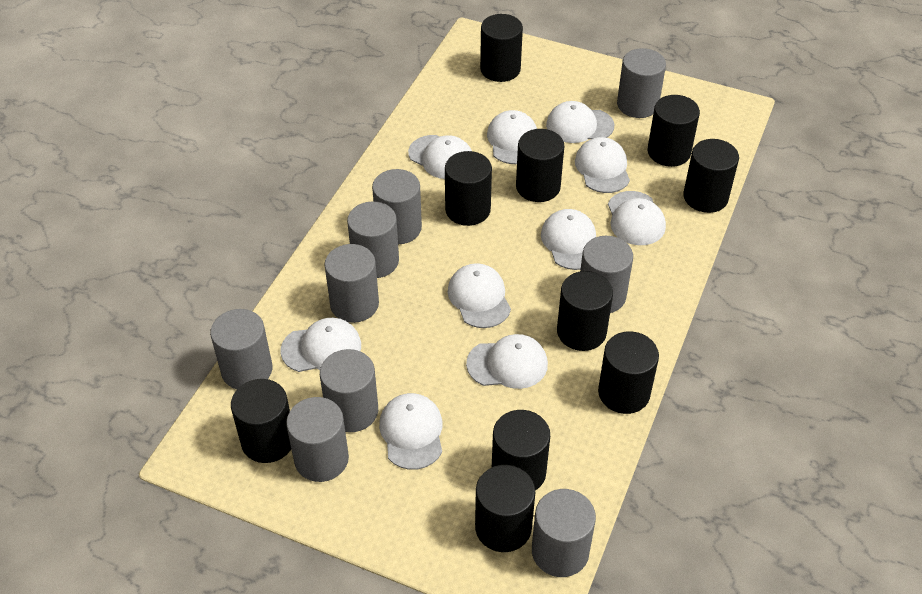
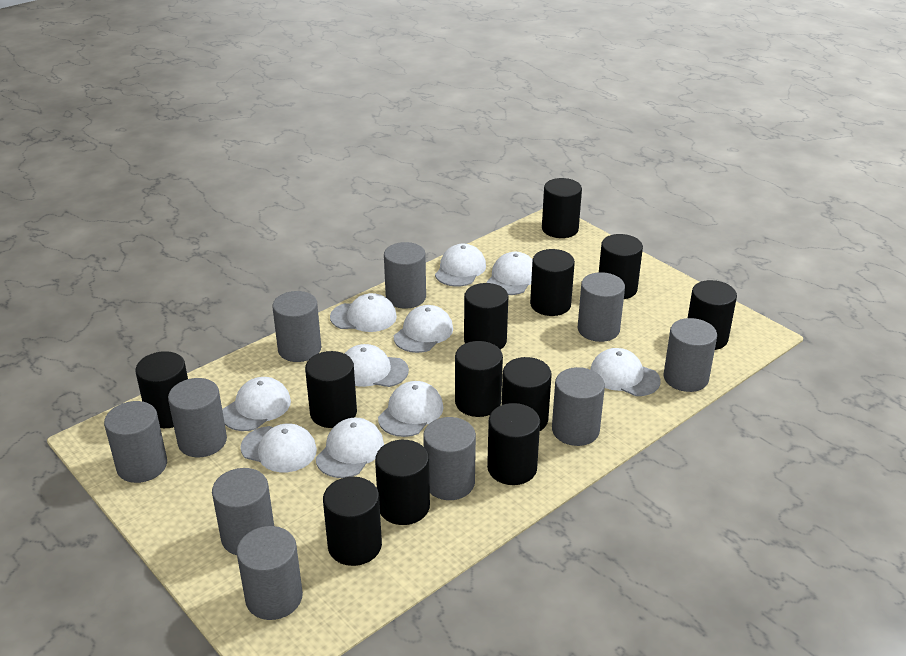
black cylinder: [231,379,291,463] [445,151,492,226] [475,465,535,552] [480,14,523,82] [492,410,550,491] [516,129,564,202] [557,271,613,351] [598,331,659,414] [647,95,700,167] [683,139,739,213] = 10 -> [135,351,188,428] [305,351,357,428] [323,477,382,566] [375,440,430,525] [455,341,503,417] [464,283,509,350] [487,403,540,485] [502,357,552,431] [530,249,575,316] [542,178,582,238] [599,234,643,299] [688,280,737,350] = 12
grey cylinder: [210,309,272,389] [286,397,349,482] [320,349,378,432] [324,244,379,323] [347,201,399,278] [372,169,422,244] [532,489,596,577] [580,236,633,313] [617,48,666,118] = 9 -> [104,401,167,483] [168,378,227,457] [212,468,274,555] [237,526,303,620] [272,291,321,362] [384,242,426,309] [423,417,476,500] [552,367,605,446] [578,272,625,342] [663,318,717,392] = 10

